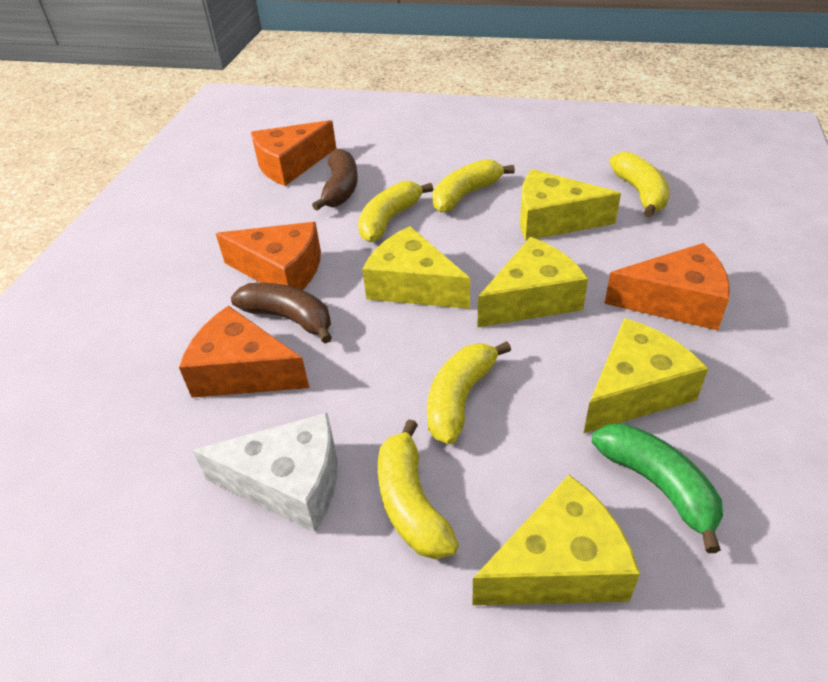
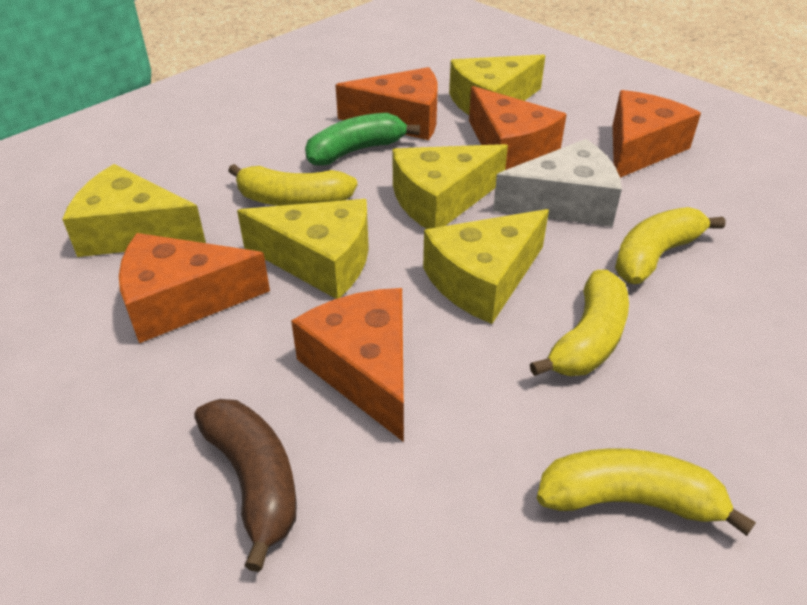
brown banana: [231,283,332,343] [312,148,358,211] = 2 -> [194,399,297,572] = 1
orange cheese: [179,306,309,398] [216,222,321,290] [251,120,336,186] [604,243,730,330] = 4 -> [119,233,270,343] [291,288,404,442] [336,67,438,140] [469,86,567,170] [613,90,701,178] = 5
yellow banana: [358,181,433,242] [378,419,459,559] [427,341,511,444] [433,159,515,213] [609,152,669,217] = 5 -> [228,164,357,206] [530,270,629,376] [537,448,756,536] [615,207,726,284] = 4

